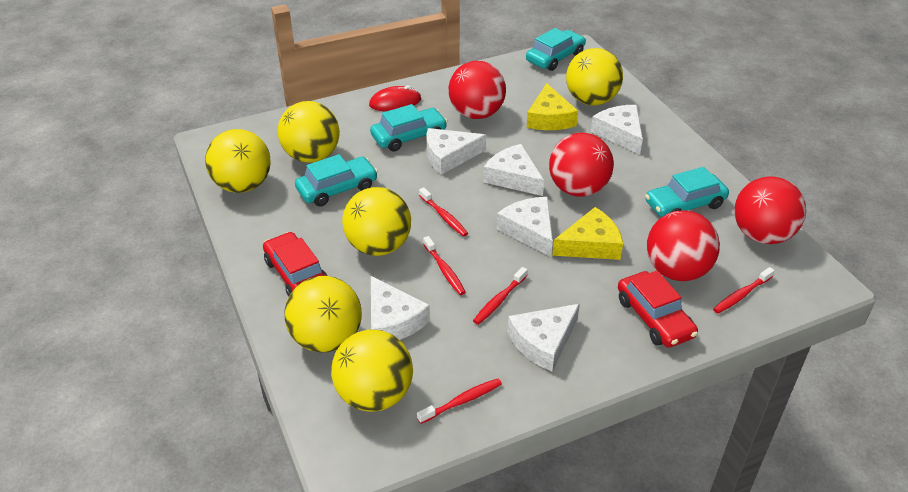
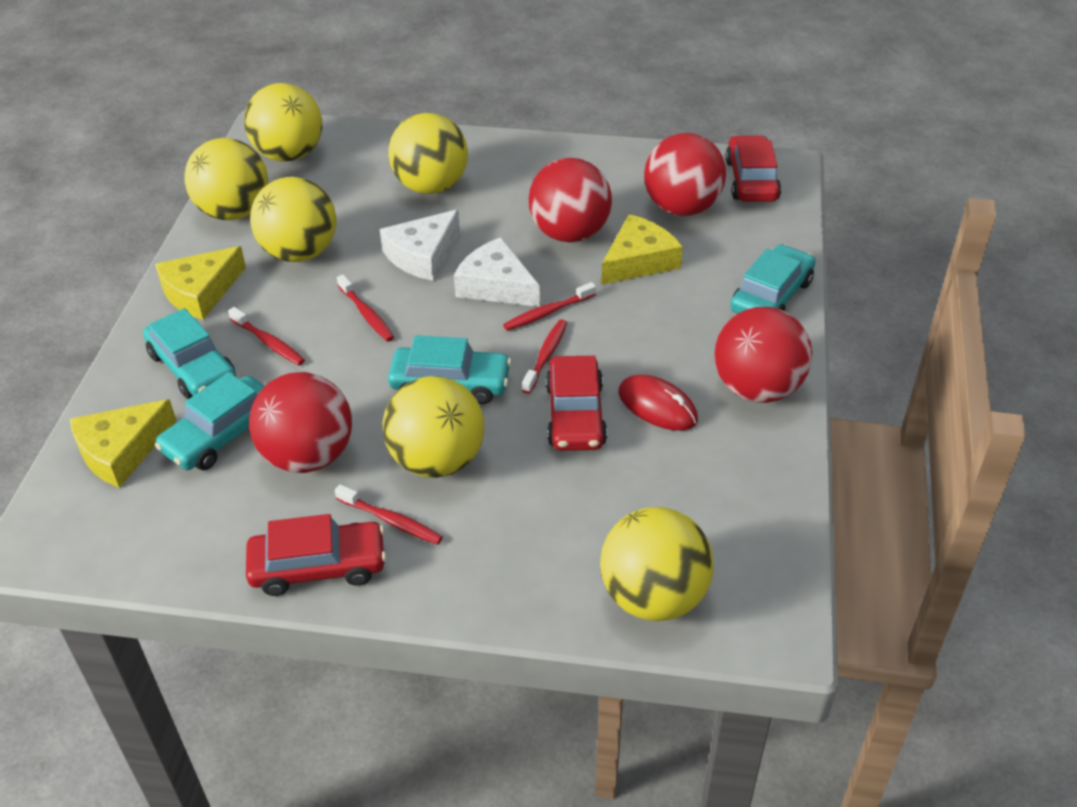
red car: [263,232,327,297] [618,270,698,348] = 2 -> [246,514,386,596] [546,356,607,451] [725,135,781,202] = 3
white cheese: [371,276,430,340] [426,128,486,175] [484,144,544,196] [497,197,553,257] [508,304,580,371] [591,105,643,154] = 6 -> [380,209,460,281] [454,237,540,307] = 2
yellow cheese: [527,83,578,130] [552,207,623,260] = 2 -> [70,399,176,488] [155,246,246,320] [601,214,683,285] = 3

